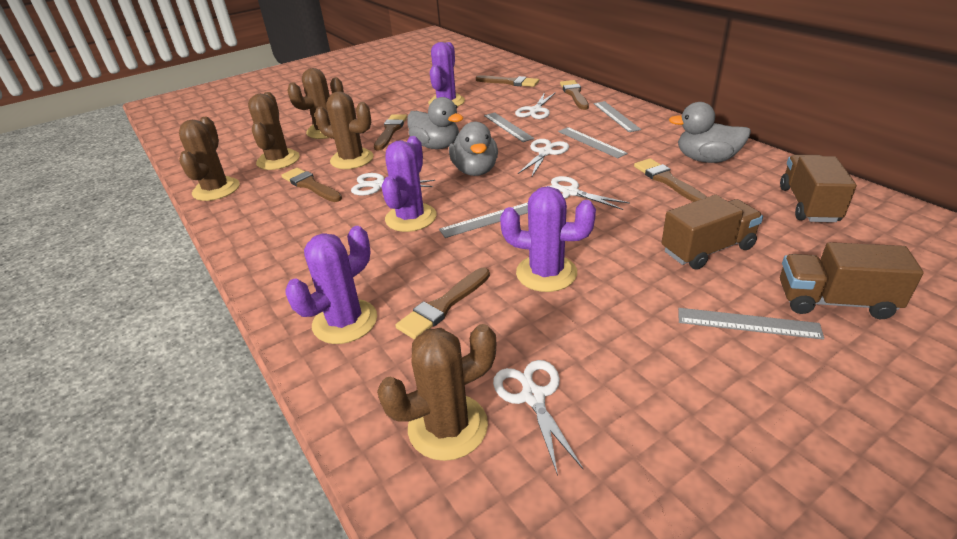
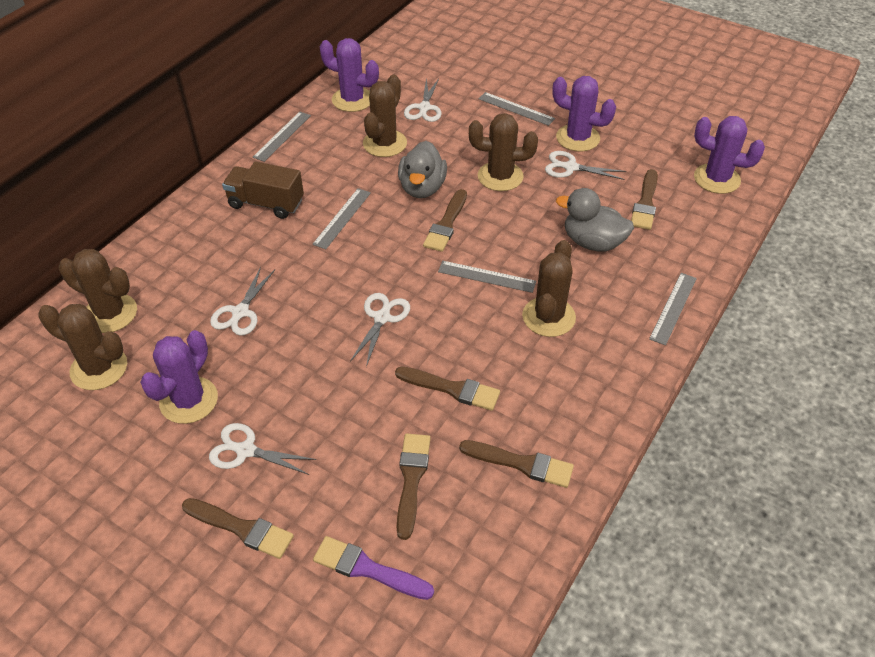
brown truck: [661,195,763,270] [780,155,857,222] [780,242,924,319] = 3 -> [222,161,304,219] = 1
grey duck: [407,97,463,149] [449,122,498,176] [669,102,751,163] = 3 -> [398,141,447,198] [556,188,634,252] = 2
purple brush: none = 0 -> [313,536,434,600] = 1

